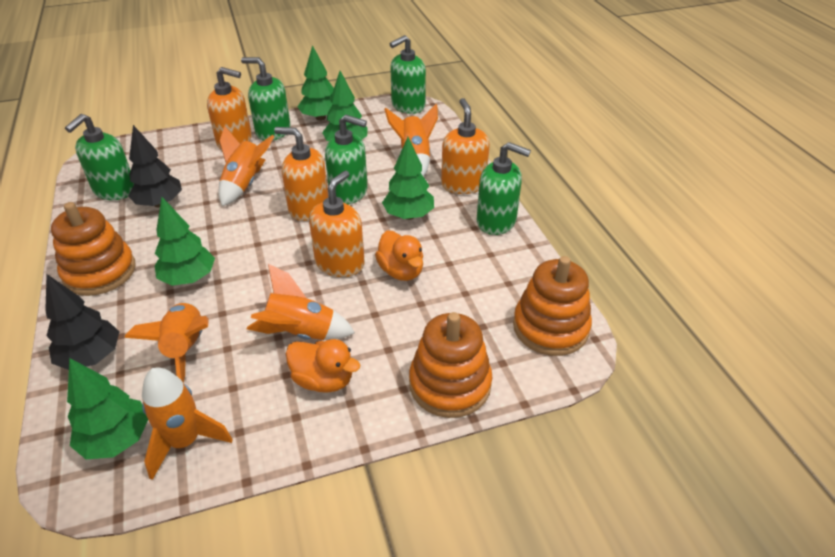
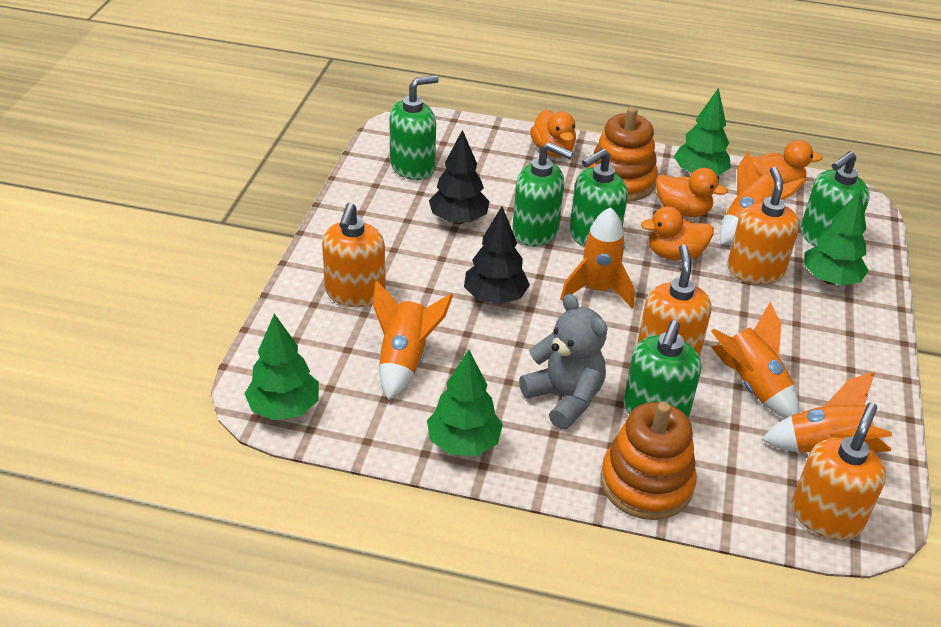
green tree: [67,358,148,459] [155,197,215,286] [297,45,334,121] [322,71,368,141] [382,137,434,220] = 5 -> [244,314,319,420] [427,349,503,456] [674,88,731,175] [804,190,869,285] = 4
grey teddy bear: none = 0 -> [519,294,607,430] = 1
orange duck: [286,339,360,393] [375,231,423,281] = 2 -> [530,110,576,157] [641,206,714,261] [656,168,728,217] [752,140,823,184] = 4
orange stacking toy: [51,202,136,296] [409,312,492,418] [513,256,592,356] = 3 -> [588,107,658,202] [601,402,697,520] = 2

